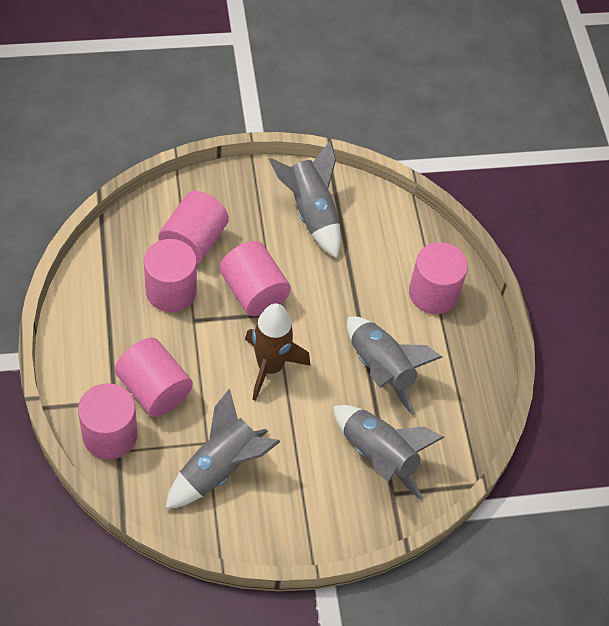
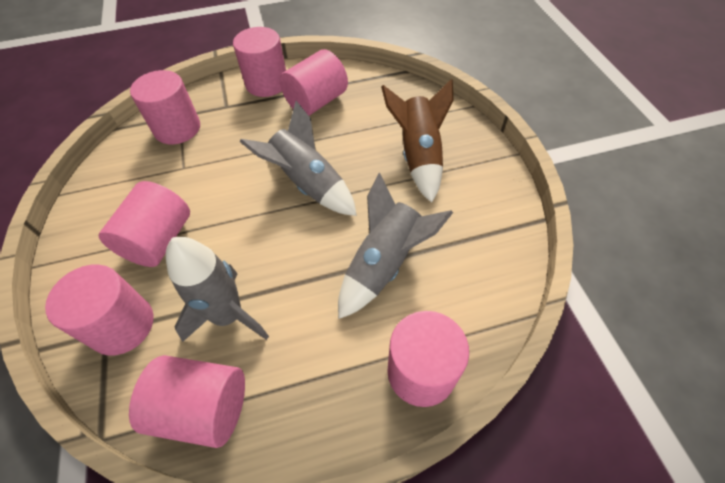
grey rocket: [165,389,280,509] [269,140,341,258] [333,405,444,500] [347,316,442,415] = 4 -> [166,237,269,342] [240,101,357,216] [338,173,453,319] = 3
pink cylinder: [78,383,138,459] [115,338,193,417] [144,239,197,312] [158,191,229,264] [220,241,291,316] [409,242,468,314] = 6 -> [45,264,153,356] [99,181,190,267] [129,355,245,448] [130,70,200,144] [233,27,286,97] [280,49,348,116] [388,311,469,407] = 7

